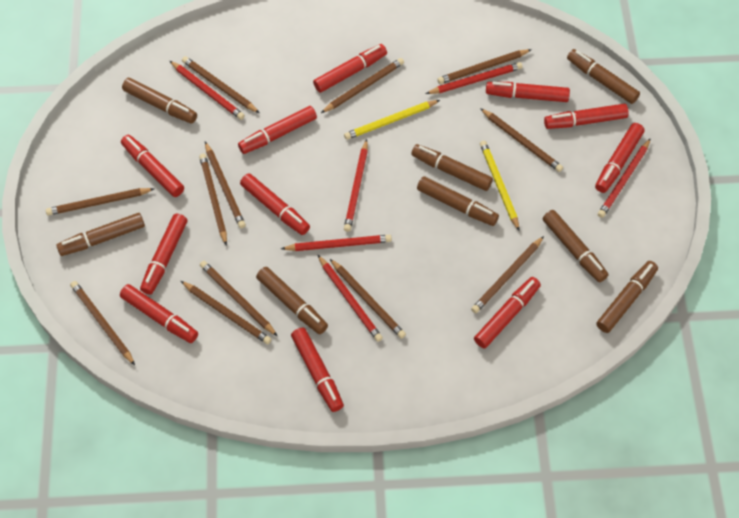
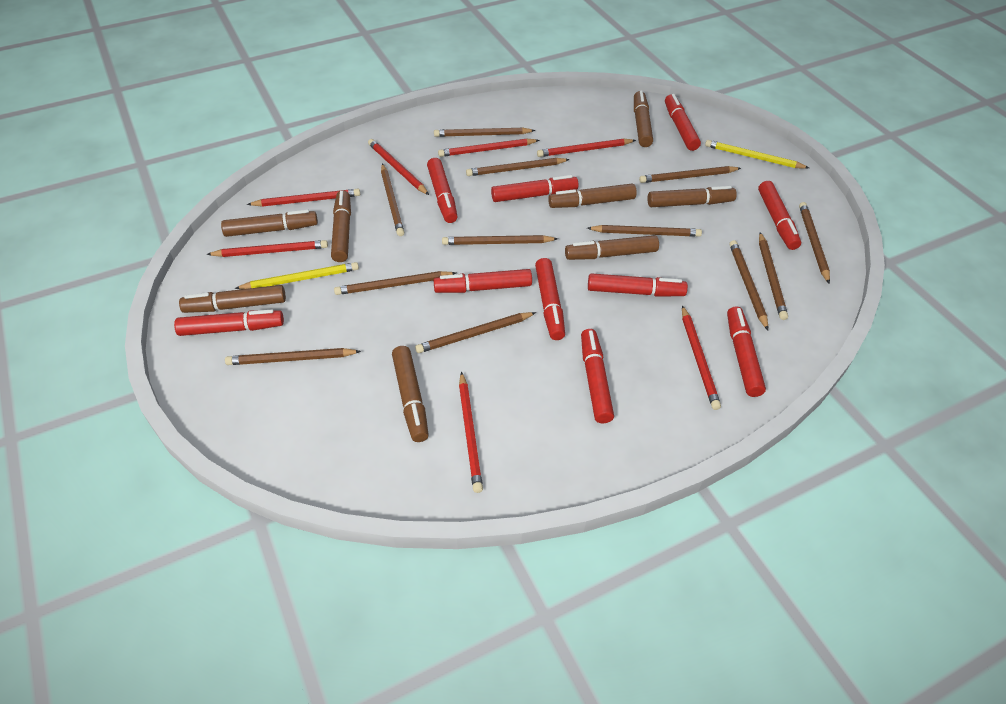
red marker: [120,284,198,343] [121,135,184,197] [140,214,187,295] [238,106,317,154] [240,173,310,235] [291,327,344,412] [313,44,387,93] [474,277,541,348] [486,82,570,102] [544,104,629,129] [595,123,645,193] = 11 -> [174,309,284,336] [427,158,458,223] [433,269,532,293] [491,175,579,202] [535,258,565,340] [581,329,614,424] [588,273,688,297] [665,94,701,151] [727,306,766,397] [758,181,801,250] = 10
red pencil: [170,61,245,120] [281,235,392,251] [318,255,383,342] [344,139,368,232] [426,62,523,94] [598,138,651,218] = 6 -> [206,240,328,257] [247,189,360,207] [368,139,429,195] [438,139,539,157] [459,372,483,493] [537,139,636,157] [682,305,721,410] = 7

